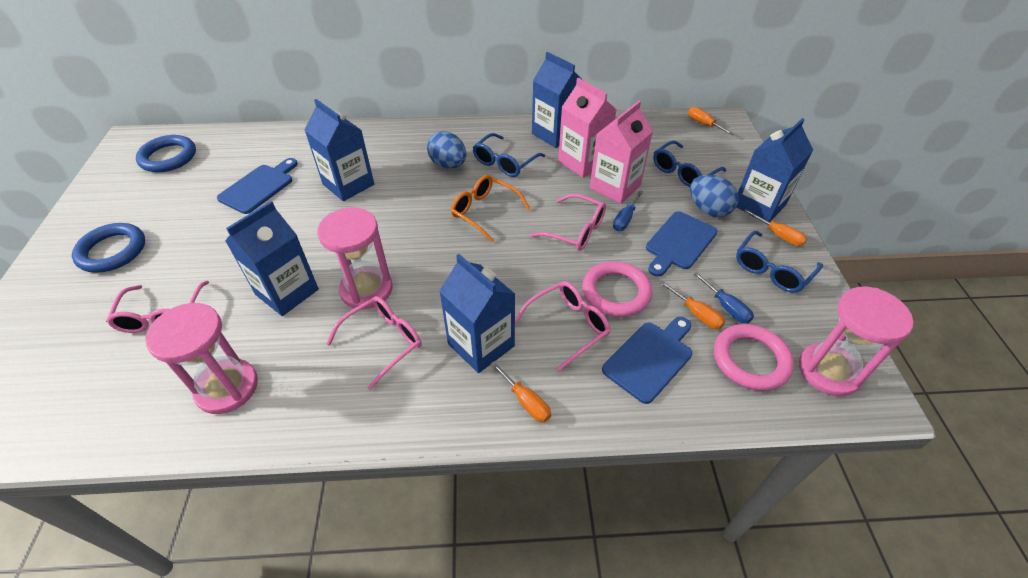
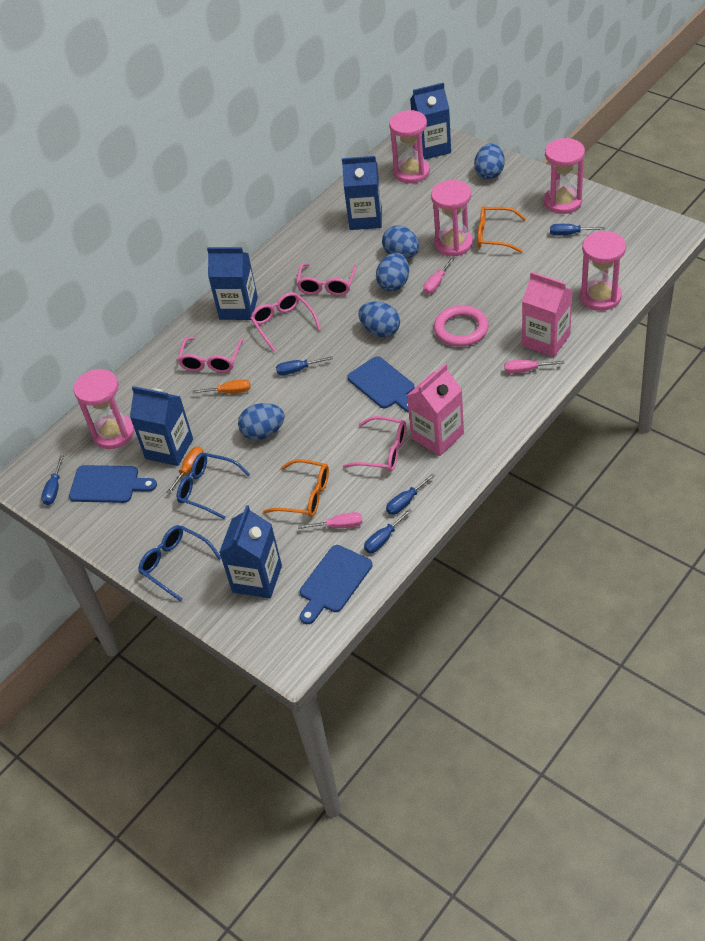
blue egg: [427,131,466,169] [690,175,739,217] = 2 -> [238,403,285,440] [359,302,400,337] [376,253,409,292] [382,225,419,259] [474,144,505,179] = 5
blue glasses: [473,133,545,177] [653,140,726,187] [736,231,823,292] = 3 -> [138,525,221,602] [177,453,250,519] = 2
blue ring: [72,223,145,273] [136,135,196,172] = 2 -> none = 0
blue screwdriver: [613,190,643,231] [694,272,754,324] = 2 -> [41,455,64,505] [276,356,333,375] [364,509,412,553] [386,473,435,515] [550,224,605,235] = 5
orange glasses: [451,175,530,243] = 1 -> [263,459,329,517] [477,206,526,253] = 2
orange screwdriver: [490,361,551,423] [660,281,725,329] [688,107,734,135] [743,209,807,246] = 4 -> [167,446,203,494] [192,379,250,394] = 2
pink hourglass: [145,303,258,414] [317,207,393,309] [799,287,914,396] = 3 -> [73,369,135,449] [389,110,430,183] [431,180,473,256] [544,138,585,214] [580,231,626,311] = 5
pink ring: [582,261,652,317] [714,324,794,391] = 2 -> [434,305,489,347] = 1
pink screwdriver: none = 0 -> [298,512,362,529] [423,257,455,294] [504,360,564,374] = 3

